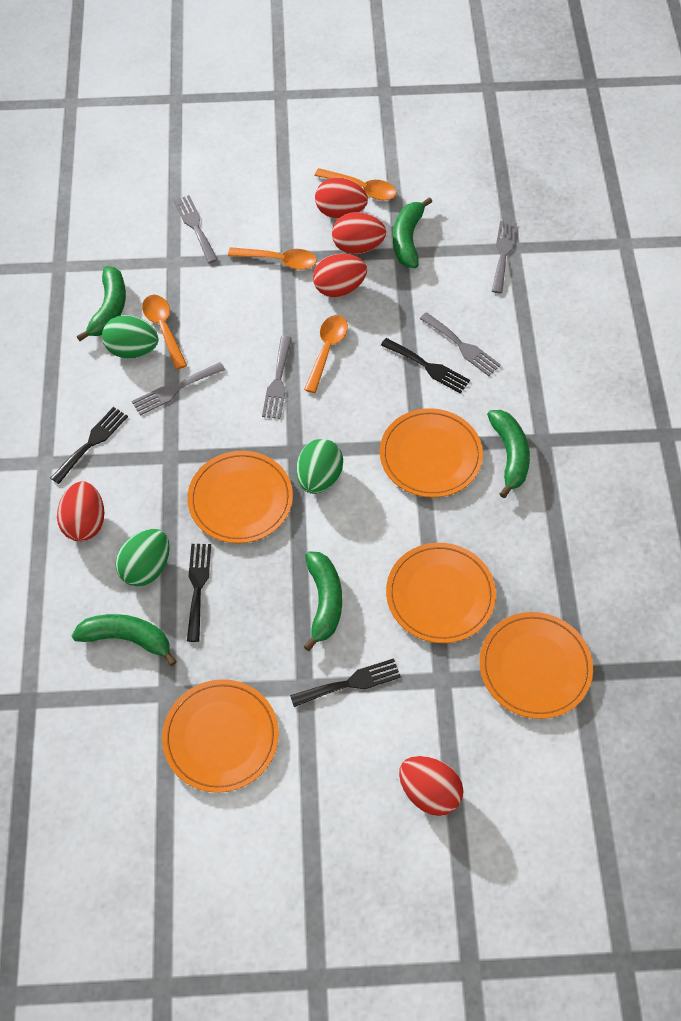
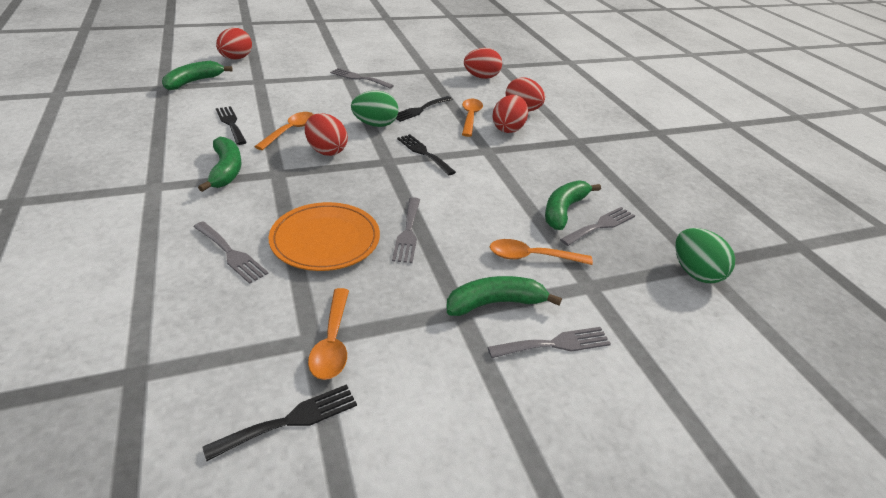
green banana: [72,614,177,666] [77,266,126,341] [303,551,342,651] [393,197,432,268] [487,410,530,498] = 5 -> [162,61,233,90] [198,137,241,192] [446,276,562,316] [545,180,601,230] = 4
green egg: [102,315,158,359] [115,529,170,586] [296,439,343,494] = 3 -> [351,91,398,127] [675,228,735,283] = 2
orange plate: [162,679,279,793] [187,451,293,543] [380,408,483,498] [386,543,496,643] [480,612,593,719] = 5 -> [269,202,380,271] = 1

